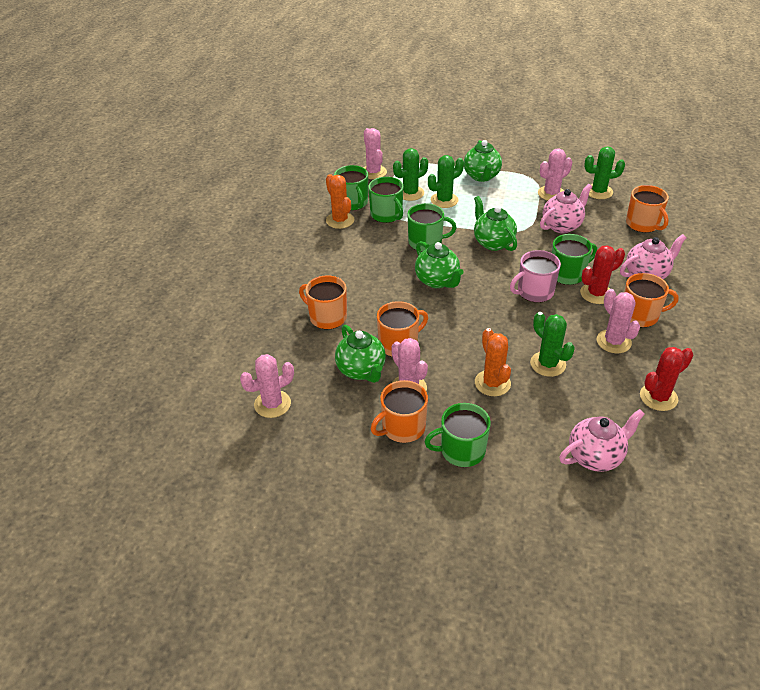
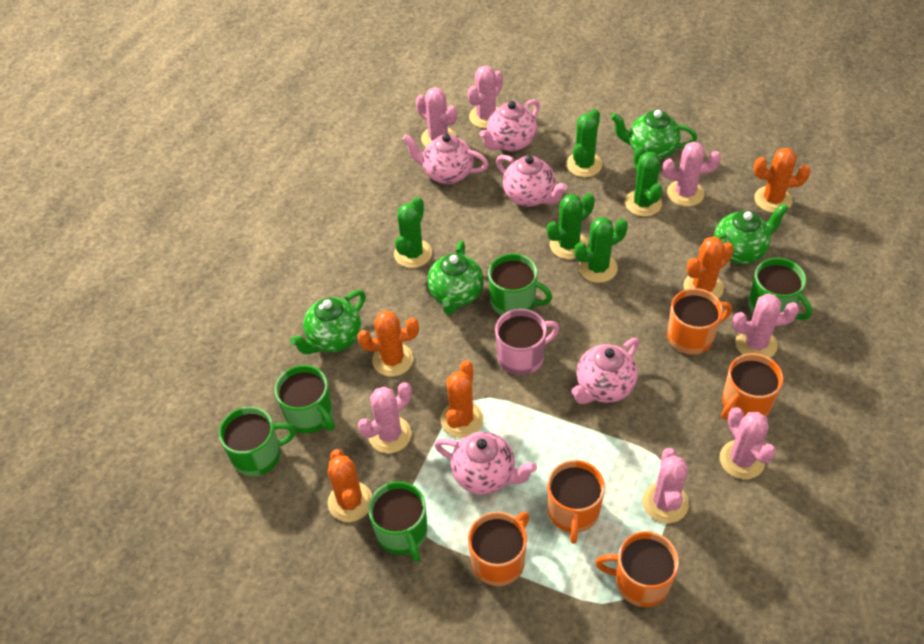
green cactus: [393,148,428,201] [428,155,464,208] [530,312,575,377] [584,146,625,199] = 4 -> [394,197,432,268] [547,193,595,259] [566,109,602,177] [574,217,628,283] [625,146,662,217] = 5
orange cactus: [326,174,355,229] [475,328,511,396] = 2 -> [328,449,372,522] [358,310,419,377] [440,361,483,438] [683,237,734,299] [754,148,810,213] = 5
pink cactus: [240,354,294,418] [364,128,387,179] [391,338,428,391] [538,148,572,201] [597,289,640,353] = 5 -> [358,382,412,453] [416,87,457,147] [468,66,503,128] [642,448,689,523] [663,142,721,207] [720,407,776,479] [732,293,799,358] = 7
pink teapot: [540,184,592,233] [560,409,645,472] [620,234,687,279] = 3 -> [403,134,488,184] [434,432,537,495] [479,99,540,151] [496,155,567,207] [571,338,639,404] = 5
red cactus: [580,245,625,304] [640,347,693,411] = 2 -> none = 0

